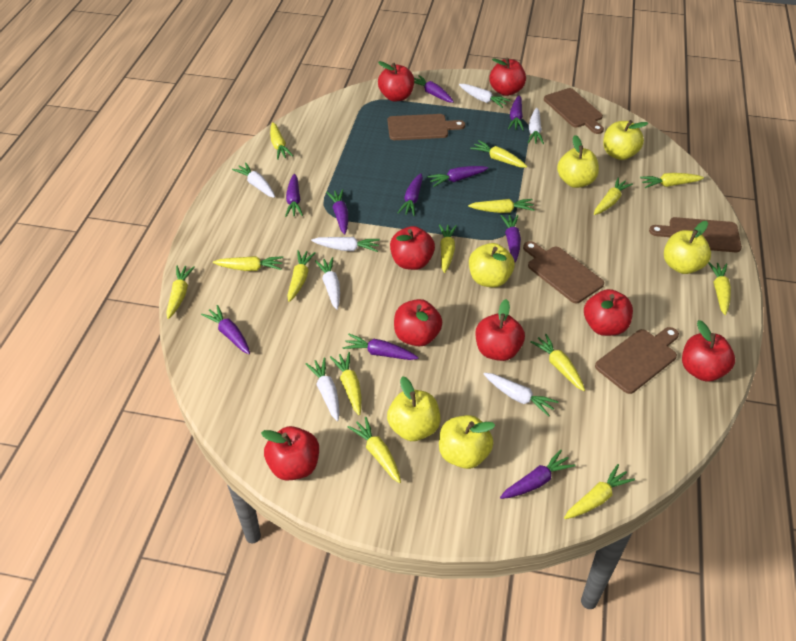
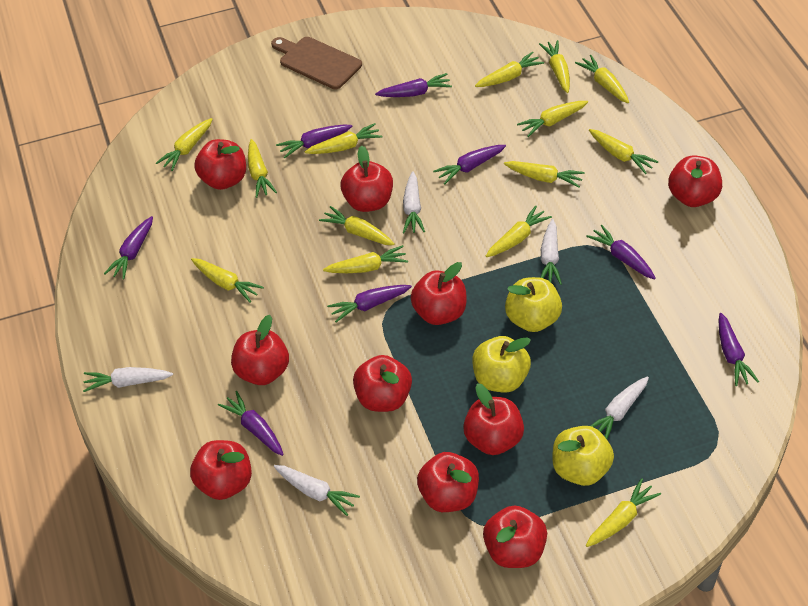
brown cutting board: [388,114,465,140] [523,241,604,303] [544,88,604,134] [595,327,679,394] [649,217,742,252] = 5 -> [271,37,362,89] = 1
purple carrot: [201,305,250,354] [285,174,303,217] [326,189,348,234] [343,334,419,360] [398,173,423,216] [414,75,454,103] [427,166,488,187] [500,450,576,499] [501,215,521,262] [508,95,524,131] = 10 -> [104,216,153,280] [218,391,284,456] [276,124,352,158] [327,285,412,322] [375,73,452,97] [433,145,506,184] [586,225,656,279] [719,313,759,386] = 8
red apple: [261,426,319,481] [378,61,414,101] [390,226,435,270] [394,299,442,346] [476,299,525,361] [489,57,526,96] [584,289,633,336] [682,320,735,382] = 8 -> [190,440,252,500] [194,139,246,190] [231,315,289,385] [341,145,393,212] [353,355,412,412] [410,262,467,325] [417,452,479,512] [463,383,524,455] [483,505,547,568] [668,155,722,207] = 10
white carrot: [232,162,275,198] [305,358,339,421] [311,237,380,252] [315,257,340,310] [459,84,510,108] [484,373,559,417] [528,108,544,144] = 7 -> [83,367,173,392] [274,465,360,516] [403,171,425,233] [540,219,562,285] [591,376,649,439] = 5
yellow apple: [387,376,441,441] [439,415,495,469] [469,243,515,288] [557,135,599,188] [603,120,648,160] [664,221,711,274] = 6 -> [472,336,531,392] [505,277,562,332] [552,426,614,486] = 3

